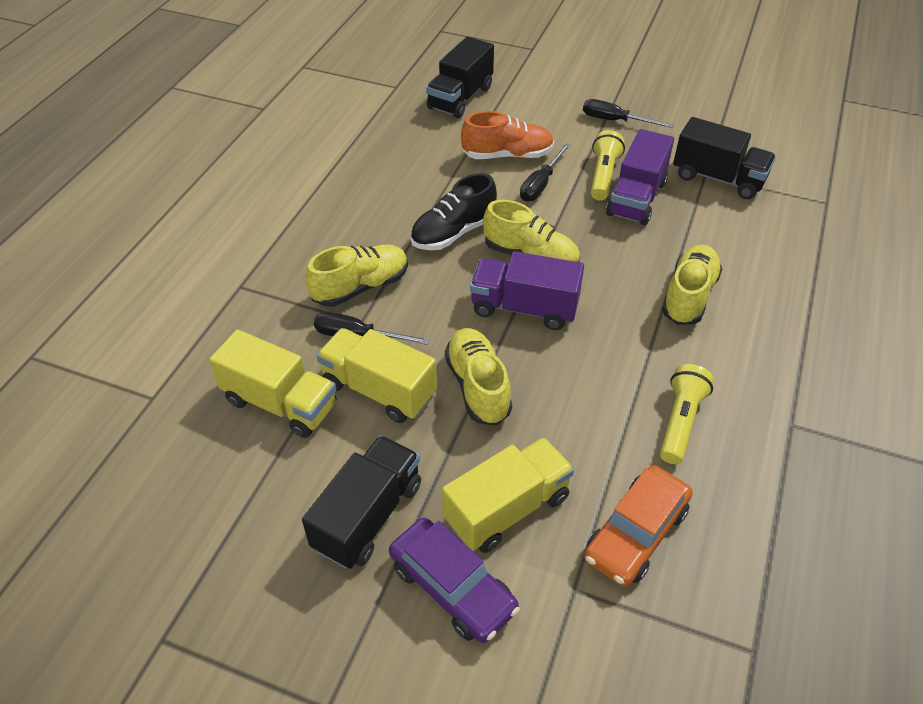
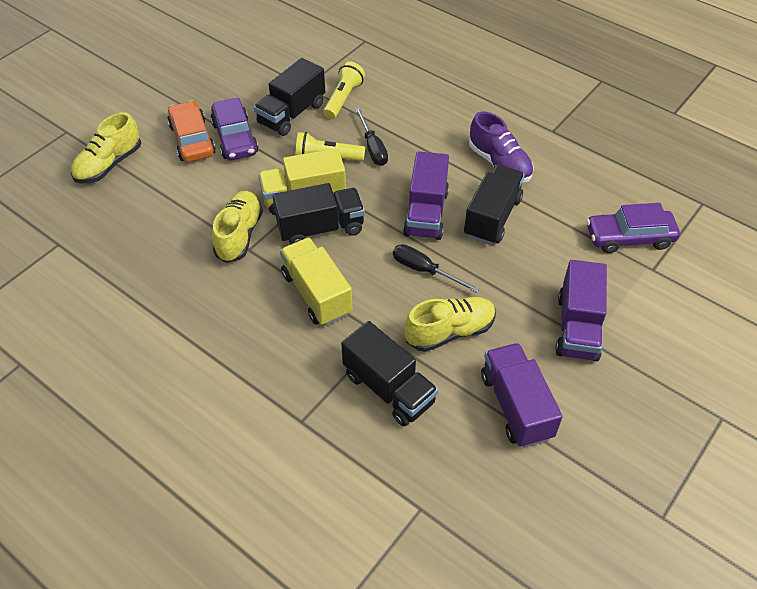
black screwdriver: [314,312,429,345] [520,143,570,202] [583,99,674,128] = 3 -> [355,107,388,166] [393,244,480,293] = 2
black shoe: [410,173,497,250] = 1 -> none = 0
black truck: [302,435,421,569] [426,36,494,118] [673,117,776,199] = 3 -> [254,58,325,136] [273,183,365,245] [341,321,438,426] [464,165,525,245] = 4
orange shoe: [461,111,554,159] = 1 -> none = 0
purple car: [389,518,520,643] = 1 -> [211,97,258,160] [587,203,680,253] = 2
purple shoe: none = 0 -> [469,112,534,183] = 1
purple truck: [470,251,584,330] [606,129,674,225] = 2 -> [403,151,449,240] [481,343,563,448] [555,260,607,361] = 3
yellow shoe: [306,245,408,307] [445,328,512,426] [483,200,580,262] [662,245,722,325] = 4 -> [71,112,141,183] [212,191,263,263] [404,297,496,352] = 3
yellow truck: [209,329,337,438] [316,328,437,423] [442,437,574,553] = 3 -> [258,148,346,215] [280,238,353,326] = 2

